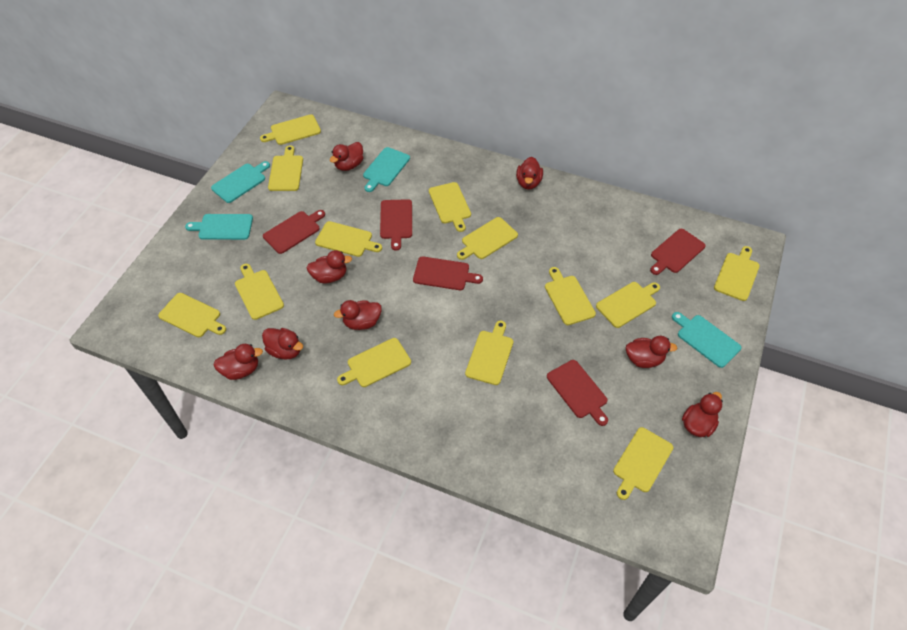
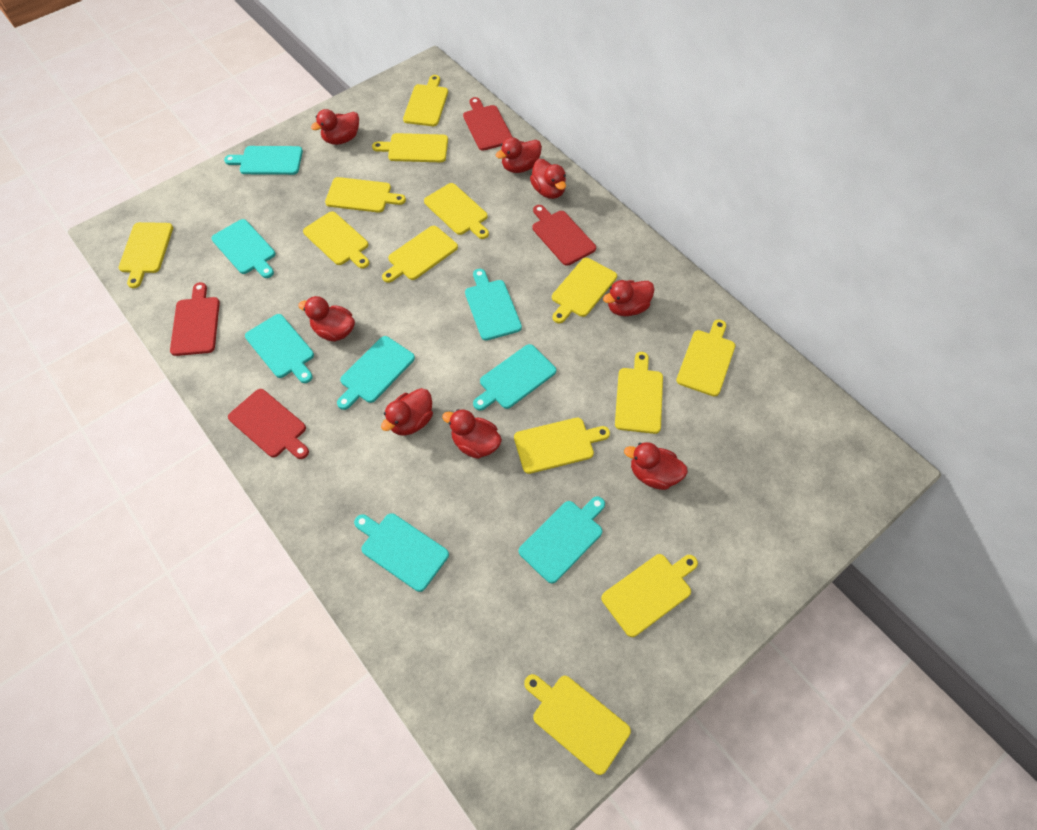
red cutting board: [263,210,325,254] [380,199,412,251] [413,256,483,290] [547,360,608,426] [650,229,706,275] = 5 -> [170,282,220,356] [228,389,309,459] [463,97,512,151] [532,205,596,266] = 4
turquoise cutting board: [185,214,253,240] [211,161,270,203] [363,147,410,192] [672,312,741,368] = 4 -> [211,219,275,278] [224,146,303,175] [245,314,314,383] [337,336,415,410] [354,513,449,592] [465,269,522,340] [473,344,556,411] [519,496,605,583] = 8

